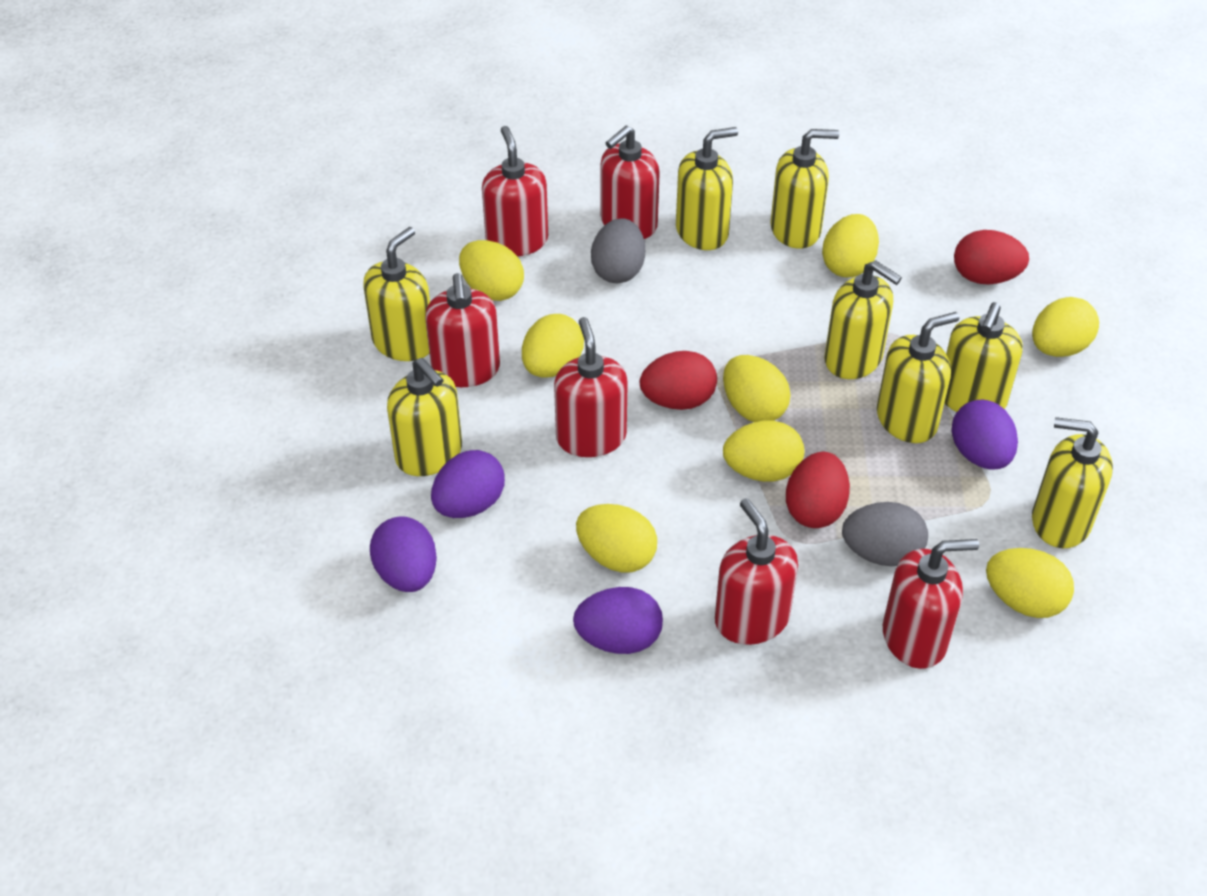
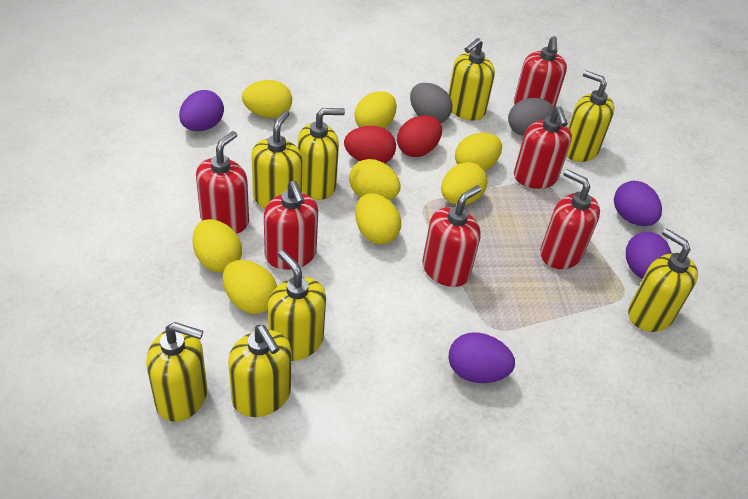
red egg: [640,351,717,410] [786,452,850,528] [954,230,1029,285] = 3 -> [344,126,396,163] [397,115,442,157] = 2

